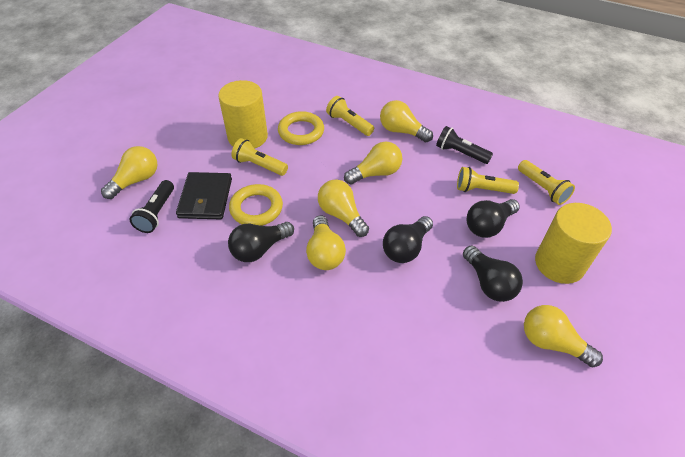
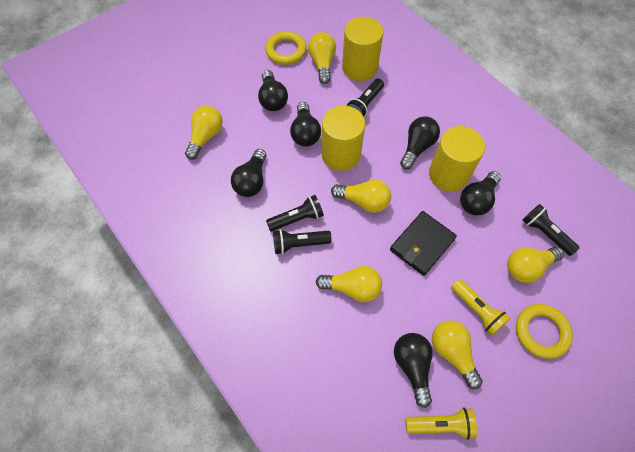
black flashlight: [130,180,174,233] [436,126,493,164] = 2 -> [266,195,324,231] [273,229,332,254] [346,79,384,117] [523,204,580,256] = 4
black light bulb: [228,222,294,262] [383,216,433,263] [463,245,523,302] [466,199,520,238] = 4 -> [231,149,266,197] [258,70,288,111] [290,102,321,147] [394,333,433,408] [400,116,440,169] [460,171,501,215] = 6
yellow cylinder: [218,80,268,149] [535,203,612,284] = 2 -> [322,105,365,171] [342,17,383,81] [429,126,485,191] = 3
yellow flashlight: [232,138,288,176] [326,96,374,136] [457,167,519,194] [518,160,575,205] = 4 -> [405,407,477,440] [451,279,510,336] = 2

